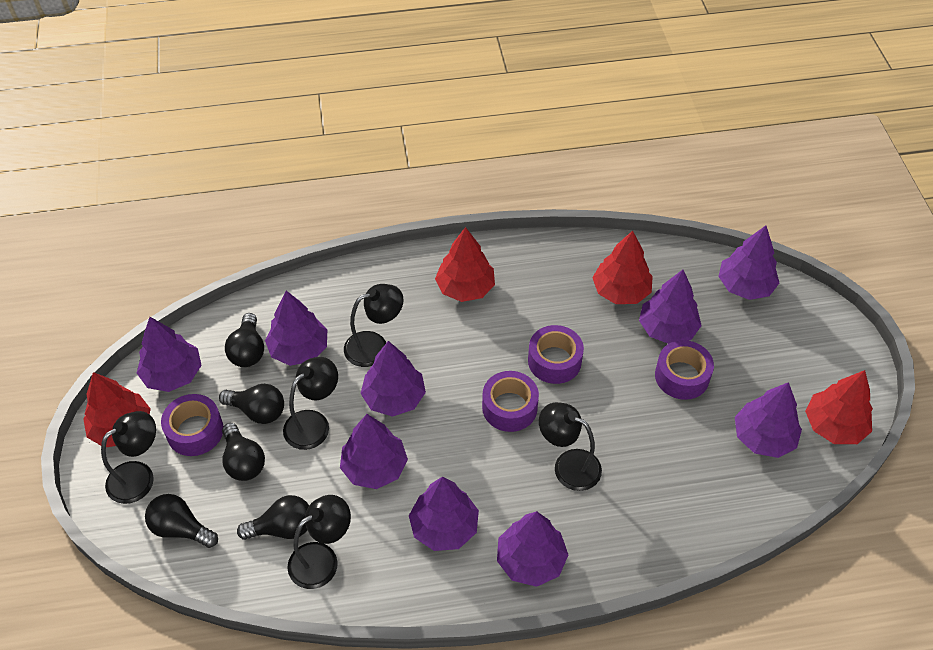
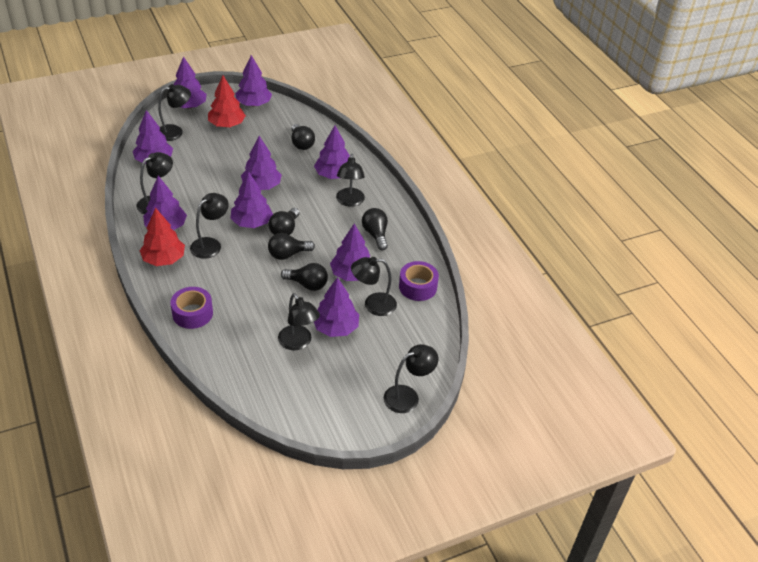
black lamp: [101,411,156,504] [283,357,338,450] [287,495,351,589] [344,284,404,367] [539,402,602,491] = 5 -> [137,152,173,214] [158,84,191,141] [190,193,229,259] [278,293,320,350] [336,154,365,207] [351,257,397,316] [384,344,438,413] = 7
purple tape: [161,394,223,456] [482,371,539,432] [528,325,584,384] [655,340,714,400] = 4 -> [170,287,213,329] [399,261,439,301] = 2
red tree: [83,372,151,447] [435,227,495,302] [592,231,653,304] [805,370,873,444] = 4 -> [140,208,185,266] [208,76,246,127] = 2

